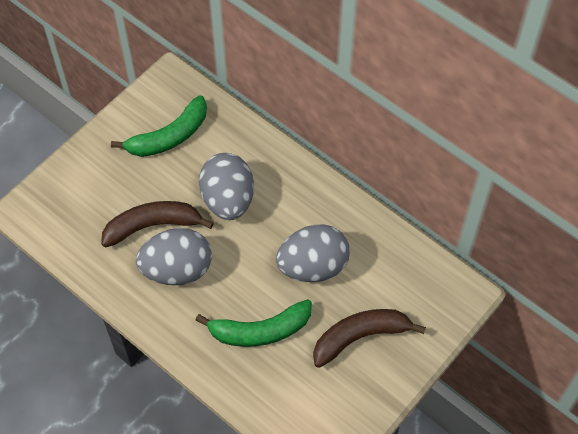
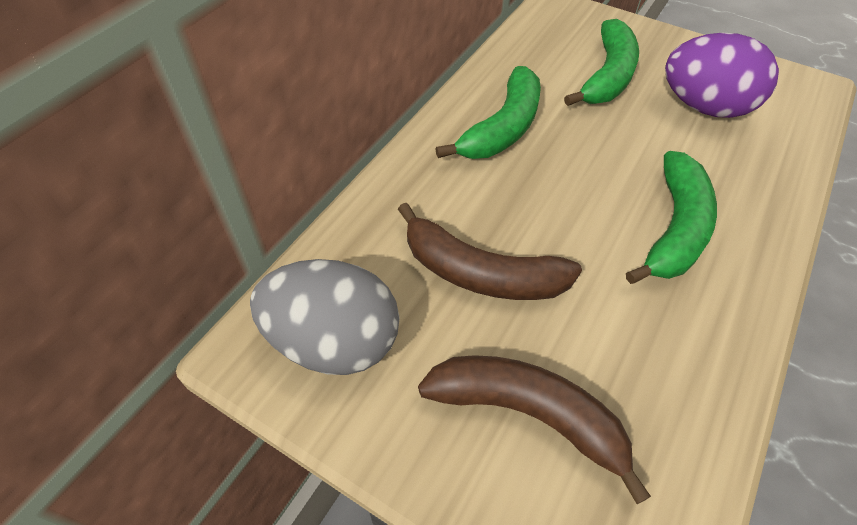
green banana: [111,95,207,157] [195,299,312,347] = 2 -> [436,66,541,159] [564,19,639,106] [626,151,717,284] = 3
grey egg: [136,228,212,285] [199,153,254,220] [276,225,350,282] = 3 -> [250,259,400,375] = 1
purple egg: none = 0 -> [665,33,779,118] = 1

